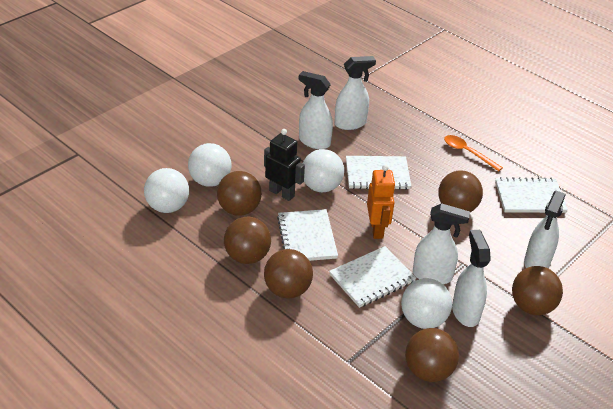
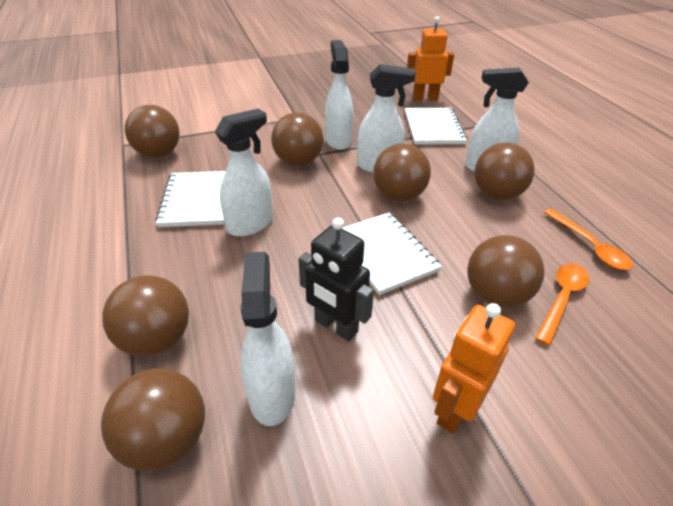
brown ball: [217,171,262,216] [224,217,271,264] [264,249,313,298] [405,328,459,382] [438,170,483,212] [512,266,563,315] = 6 -> [101,368,205,471] [102,275,189,357] [125,105,180,158] [271,112,324,166] [373,144,431,201] [467,235,544,308] [474,142,535,200] = 7
orange robot: [367,164,396,239] = 1 -> [407,16,454,101] [433,303,515,434] = 2
orange spoon: [444,135,503,171] = 1 -> [535,263,589,346] [544,209,633,270] = 2
white ball: [144,168,189,213] [188,143,231,187] [302,149,344,192] [401,278,452,329] = 4 -> none = 0
white notebook: [277,209,338,261] [329,246,416,308] [346,156,411,190] [495,177,568,213] = 4 -> [155,171,226,227] [342,212,442,295] [405,108,467,145] = 3

